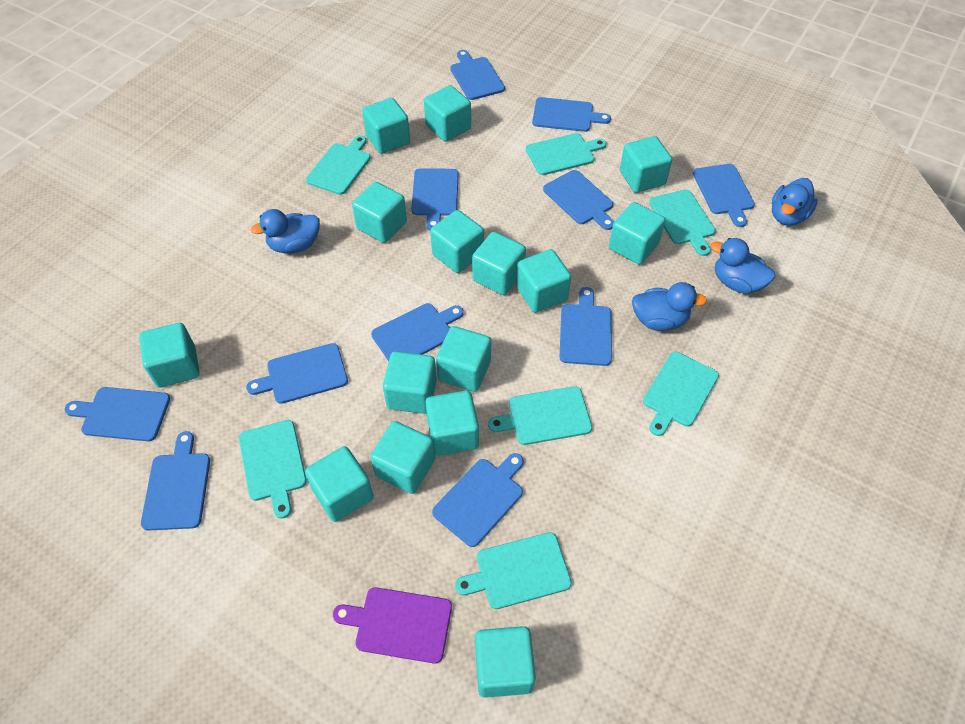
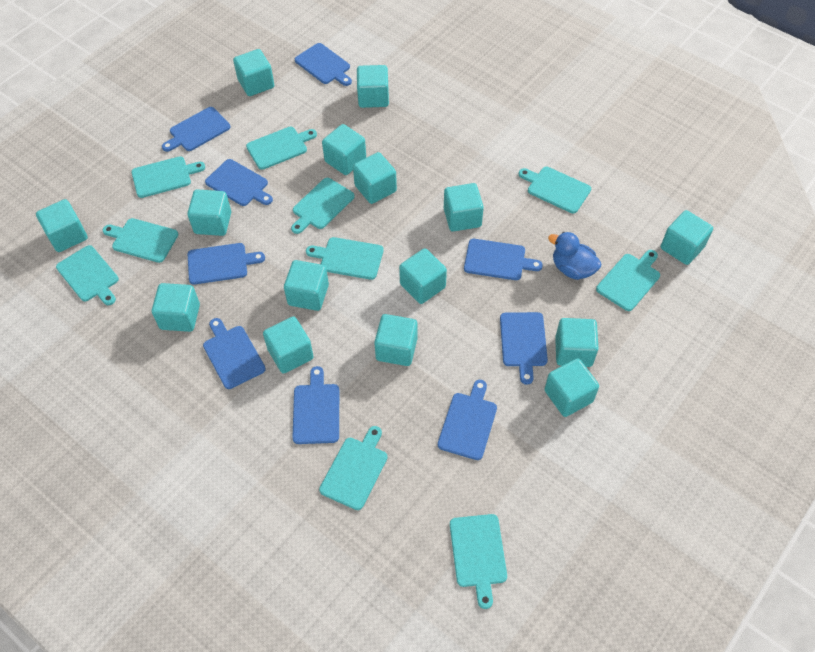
blue cutting board: [65,387,170,441] [141,431,210,531] [246,343,348,404] [371,303,464,361] [411,168,458,230] [432,453,524,547] [450,50,505,100] [532,97,611,132] [543,170,614,230] [559,287,612,366] [693,164,755,227] = 11 -> [162,107,231,152] [188,243,265,285] [203,318,266,389] [205,159,273,206] [293,366,339,444] [295,43,352,86] [438,380,497,460] [464,239,543,280] [500,312,548,385] = 9
blue duck: [250,209,320,254] [632,282,707,331] [711,238,775,294] [772,178,818,226] = 4 -> [548,232,602,280] = 1
purple cutting board: [333,587,452,664] = 1 -> none = 0
turquoise cutting board: [239,420,307,519] [306,135,371,195] [455,532,572,609] [488,386,592,445] [526,133,606,175] [643,352,719,436] [649,189,716,256] = 7 -> [56,245,119,305] [103,218,178,263] [131,156,205,198] [246,127,317,170] [291,178,355,234] [306,237,384,280] [319,426,388,510] [450,514,507,609] [519,167,591,213] [596,250,660,311] = 10

